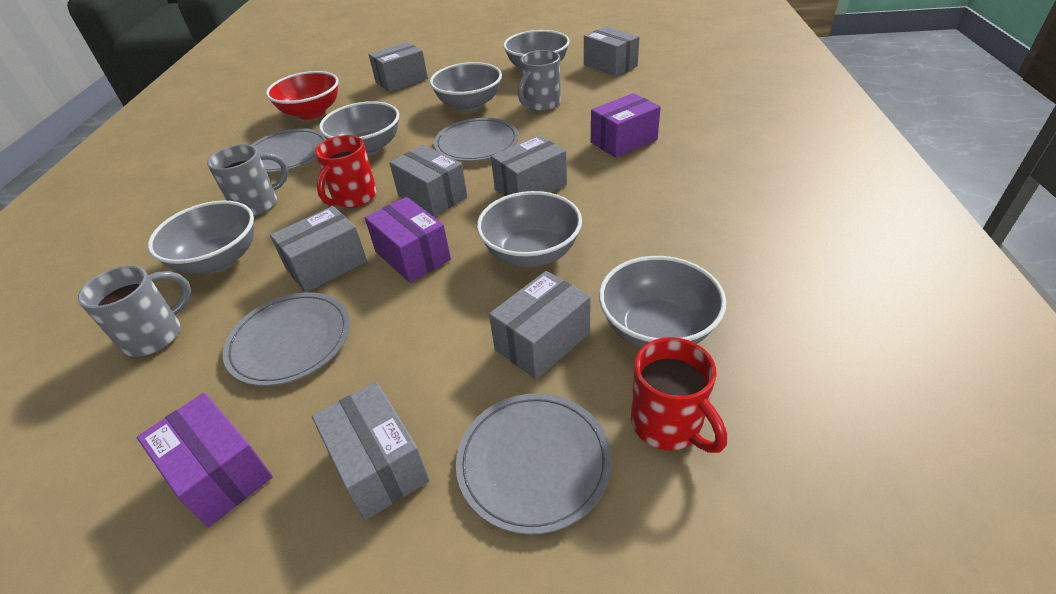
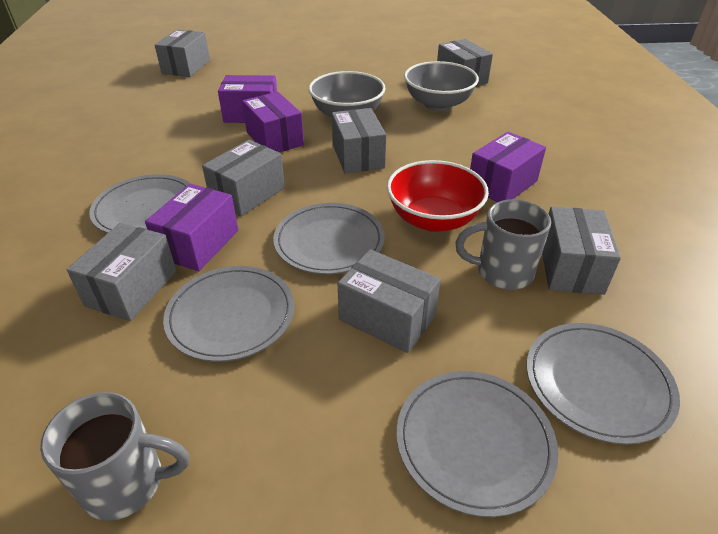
grey bowl: [148,200,254,274] [319,101,399,156] [430,62,502,112] [477,191,582,268] [503,30,570,68] [599,256,726,349] = 6 -> [309,71,386,117] [404,61,479,111] = 2
grey mug: [78,265,191,357] [207,144,289,216] [518,50,561,111] = 3 -> [40,392,189,521] [455,199,551,290] = 2
grey plate: [223,292,350,386] [251,128,327,173] [434,118,519,161] [456,393,612,535] = 4 -> [89,174,191,233] [163,266,294,362] [273,203,385,274] [397,371,558,517] [526,323,680,445] = 5
purple box: [137,393,273,527] [365,197,451,283] [591,93,661,158] = 3 -> [145,184,238,271] [218,75,277,123] [242,92,304,153] [470,132,546,202] = 4
red mug: [315,135,377,208] [631,337,727,453] = 2 -> none = 0

